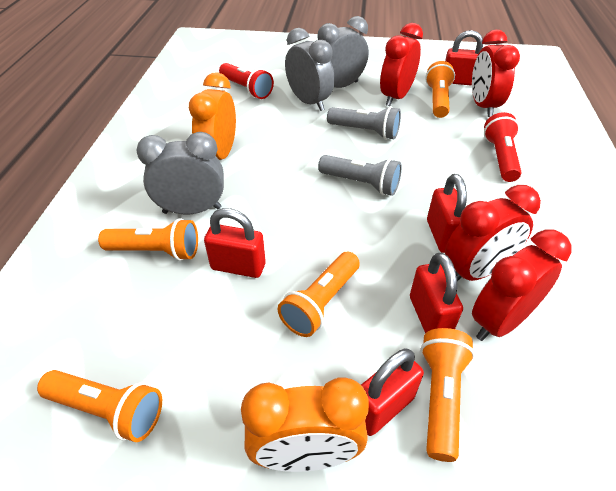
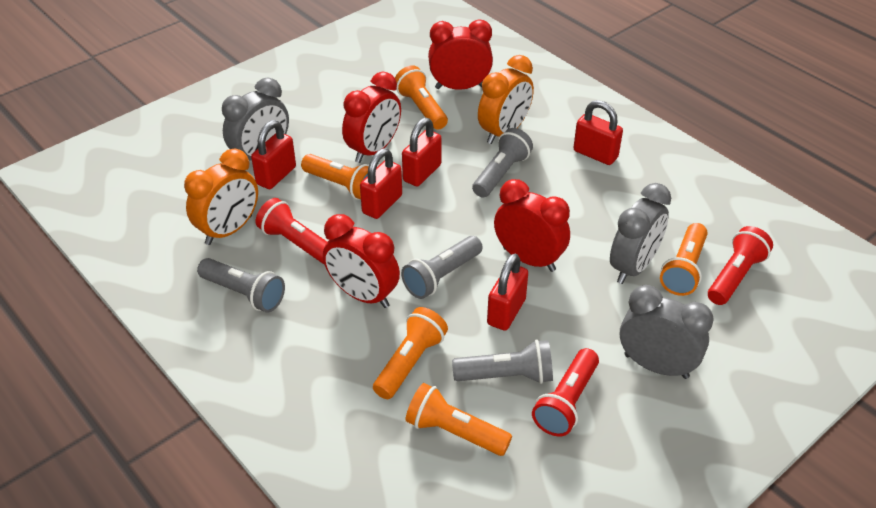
grey flashlight: [318,155,402,196] [327,106,401,140] = 2 -> [197,258,285,313] [401,236,483,299] [452,339,553,384] [472,128,533,198] = 4
red flashlight: [219,63,274,99] [484,112,521,182] = 2 -> [256,198,327,264] [532,348,599,436] [708,226,773,305] = 3

